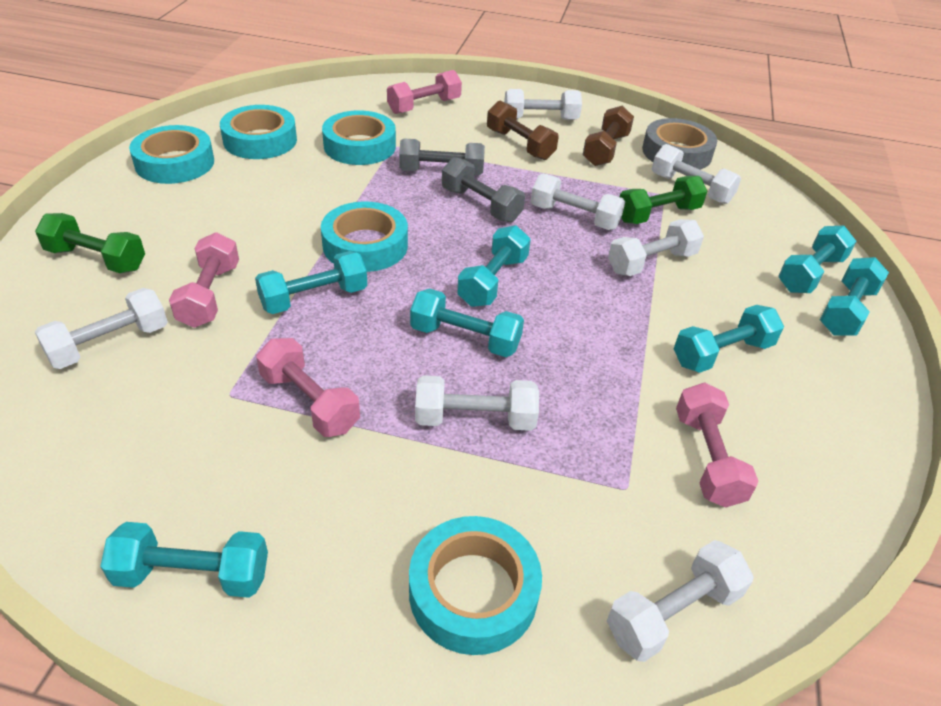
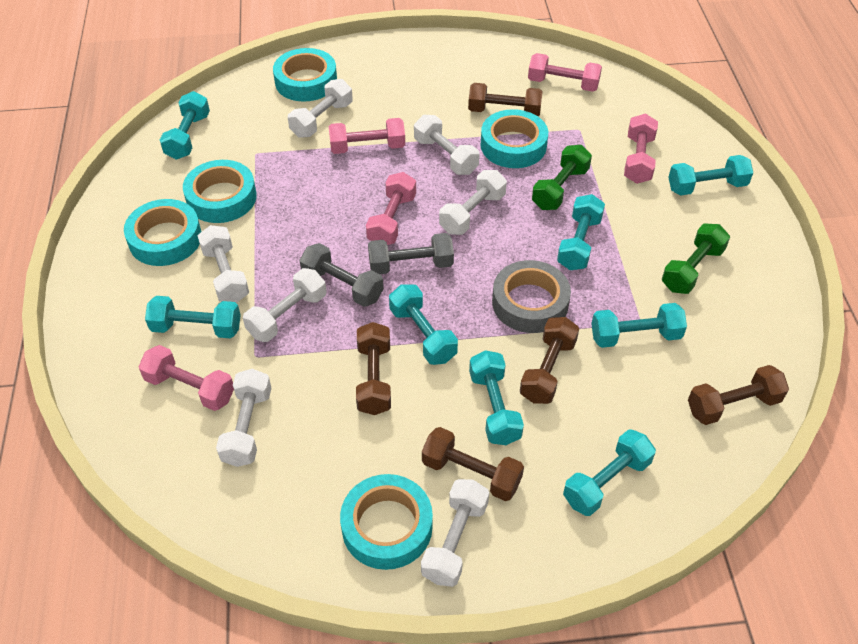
brown dumbbell: [487,101,559,160] [583,106,634,166] = 2 -> [356,322,391,415] [422,427,524,501] [468,83,543,116] [520,317,579,404] [688,365,789,425] = 5
pink dumbbell: [169,232,239,328] [256,338,360,437] [387,70,462,114] [676,382,759,507] = 4 -> [139,345,234,411] [329,118,405,154] [366,172,416,245] [528,53,602,92] [624,113,658,184] = 5
turquoise dumbbell: [100,522,268,598] [255,251,367,314] [410,289,524,357] [457,225,531,307] [674,305,784,373] [778,226,856,293] [820,257,889,336] = 7 -> [145,296,241,338] [160,91,210,160] [389,284,458,365] [469,350,524,445] [557,194,605,270] [563,429,656,516] [591,303,687,348] [668,155,753,196] = 8

